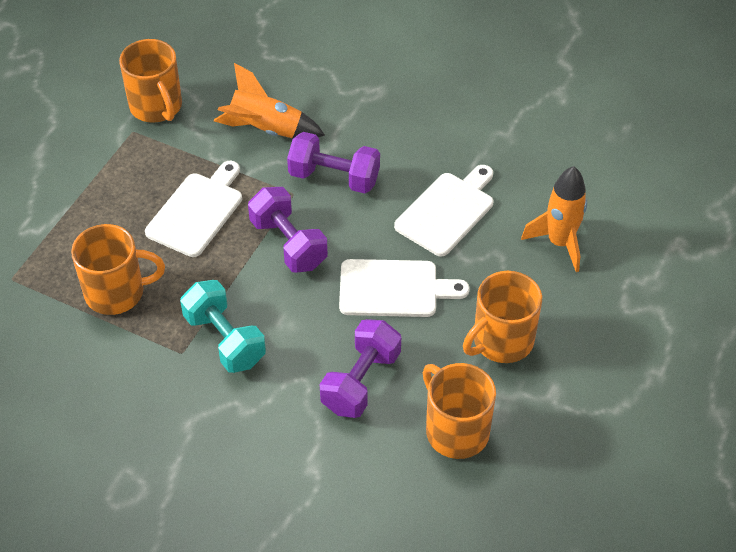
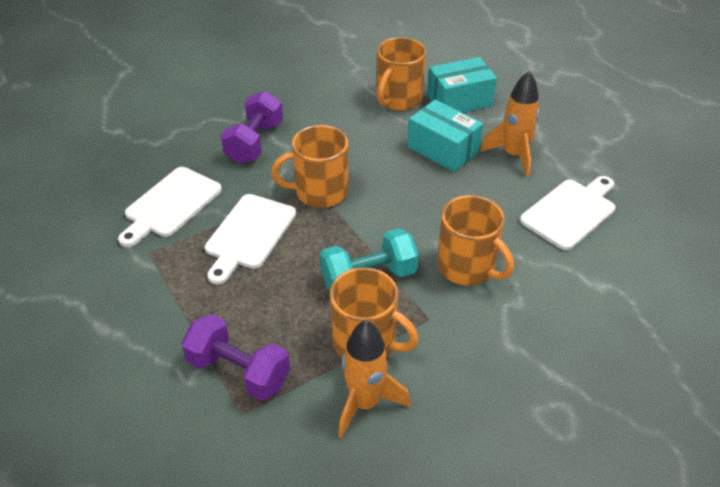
purple dumbbell: [248,187,328,273] [287,132,380,193] [320,319,401,418] = 3 -> [181,314,290,401] [221,91,283,164] = 2
turquoise box: none = 0 -> [408,100,483,172] [427,57,497,113] = 2

